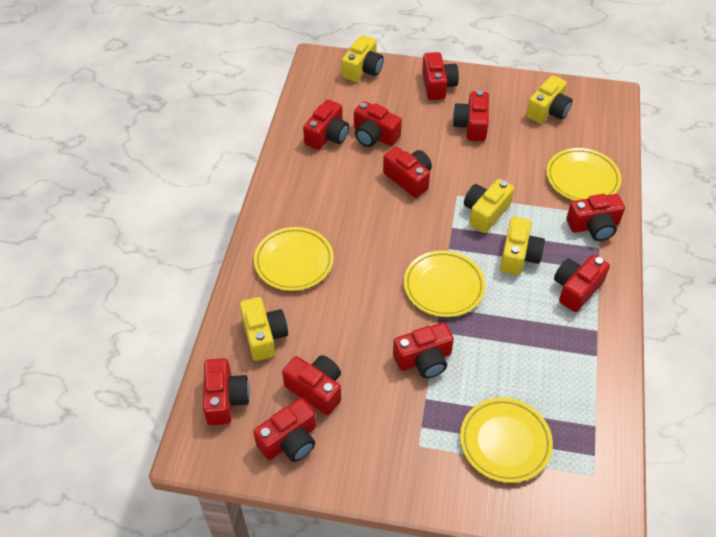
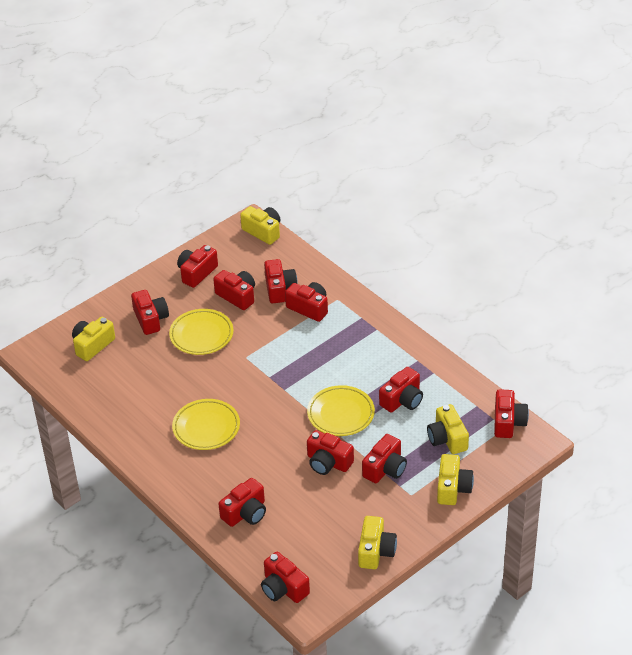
yellow plate: [254,227,334,291] [404,250,485,317] [460,398,553,483] [546,148,621,201] = 4 -> [169,309,233,355] [172,399,240,450] [307,385,375,436] = 3

